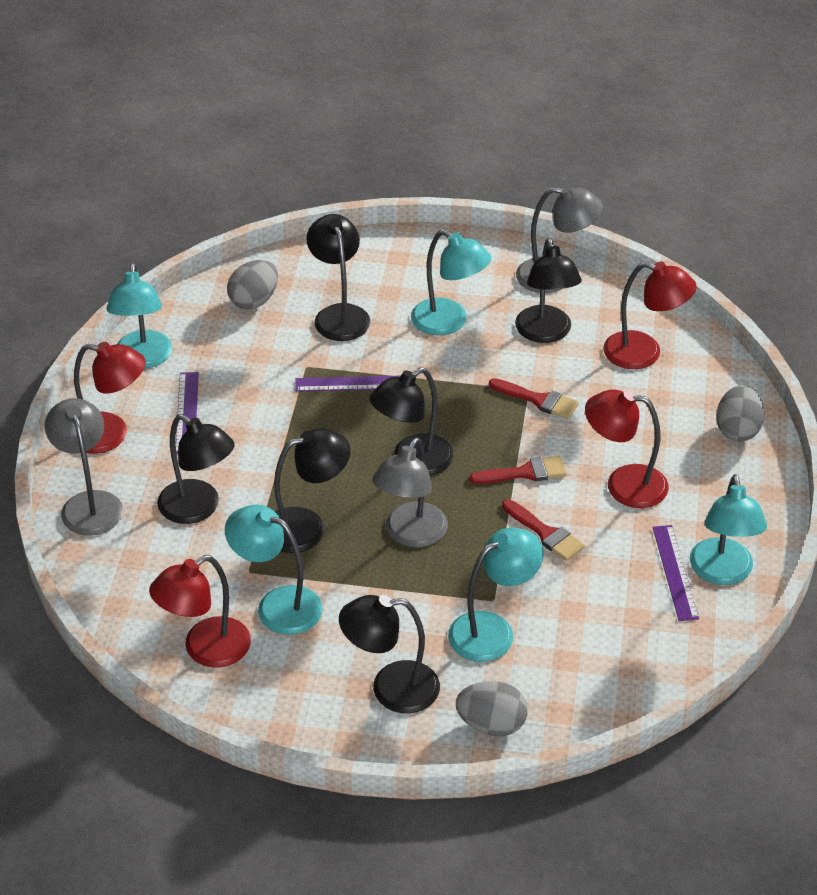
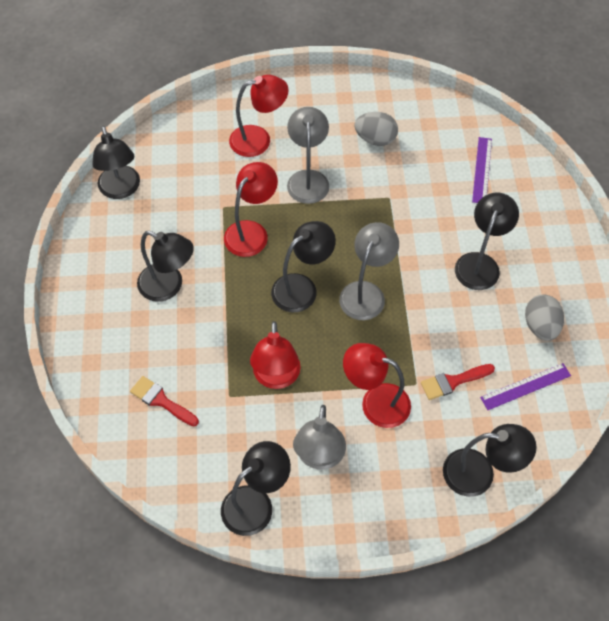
grey egg: [227,260,278,310] [456,681,528,736] [716,385,765,442] = 3 -> [354,112,398,146] [525,294,564,341] = 2
purple ruler: [176,372,199,454] [295,376,400,392] [652,525,699,621] = 3 -> [472,137,492,203] [480,363,571,410] = 2
red brush: [469,456,567,484] [489,378,579,419] [502,499,585,561] = 3 -> [130,376,199,427] [421,364,495,400] = 2
turquoise lamp: [107,263,172,369] [225,505,323,635] [411,230,491,335] [448,528,544,662] [690,474,767,585] = 5 -> none = 0

